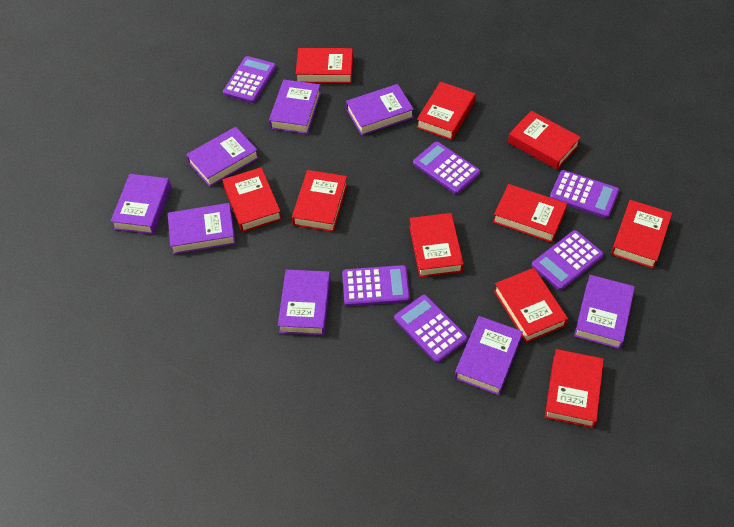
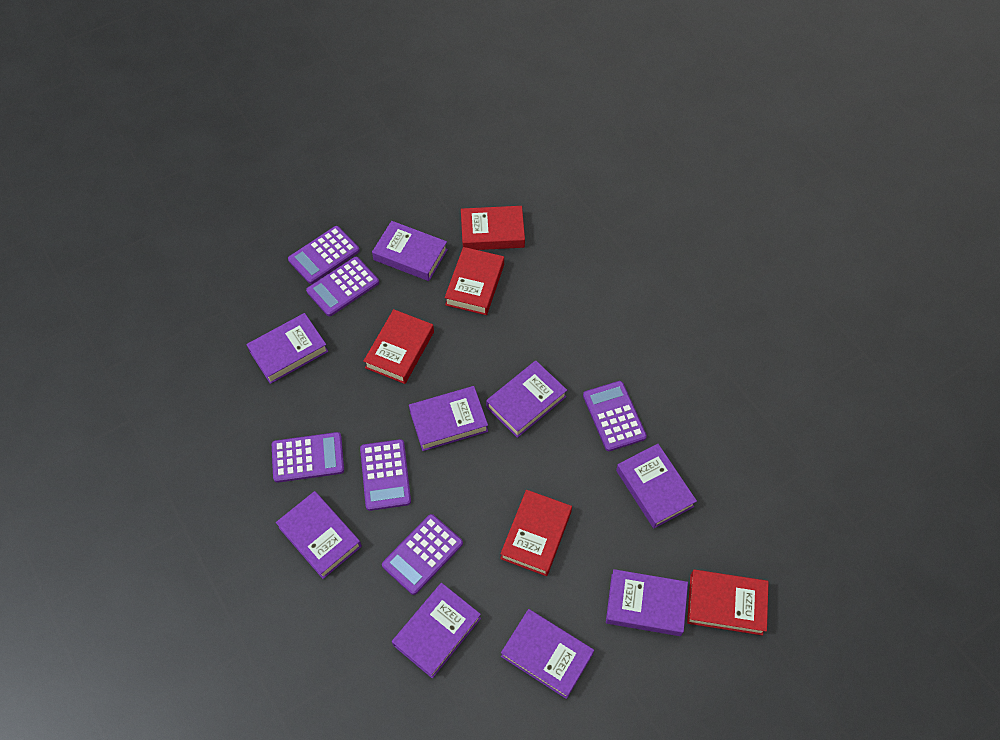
purple book: [110,174,171,235] [168,203,236,255] [186,127,259,187] [269,80,321,134] [278,270,331,336] [346,84,414,136] [454,316,523,395] [574,275,635,349] = 8 -> [246,313,328,384] [276,491,362,579] [372,221,448,281] [392,583,481,678] [409,386,488,451] [486,361,567,438] [501,609,594,699] [606,569,688,636] [616,444,697,528] = 9
red book: [222,167,282,232] [292,170,348,232] [296,48,353,83] [409,213,464,277] [417,82,476,140] [493,184,567,243] [494,268,568,343] [508,111,581,170] [545,349,604,428] [611,200,672,269] = 10 -> [364,309,434,384] [445,247,504,315] [461,206,525,250] [500,490,572,576] [687,569,769,635] = 5

